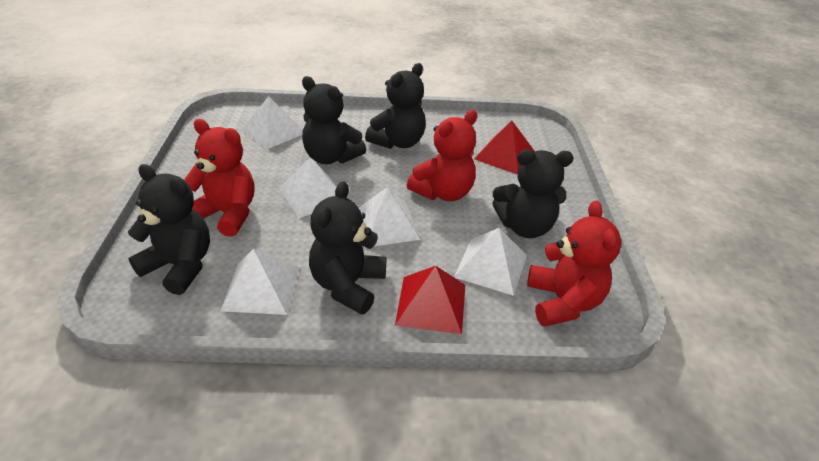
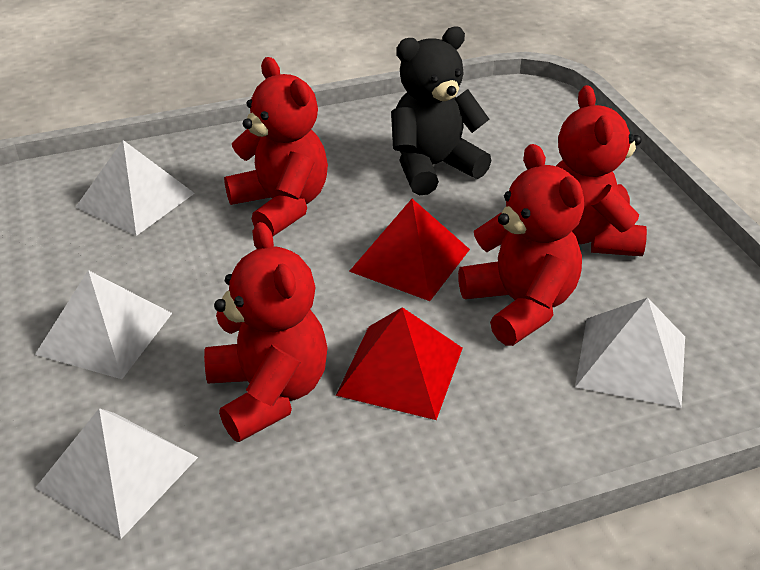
black teddy bear: [128,164,210,295] [302,76,366,164] [309,181,386,315] [365,63,426,149] [492,149,573,238] = 5 -> [391,27,491,195] = 1
red teddy bear: [184,119,255,237] [407,110,477,201] [527,201,621,327] = 3 -> [204,222,328,442] [224,57,328,236] [458,144,584,346] [556,85,647,256] = 4
white pyramid: [220,249,299,315] [241,96,303,150] [279,158,337,218] [359,187,421,248] [454,228,527,296] = 5 -> [35,270,172,379] [36,408,198,539] [76,140,195,236] [575,298,685,408] = 4

